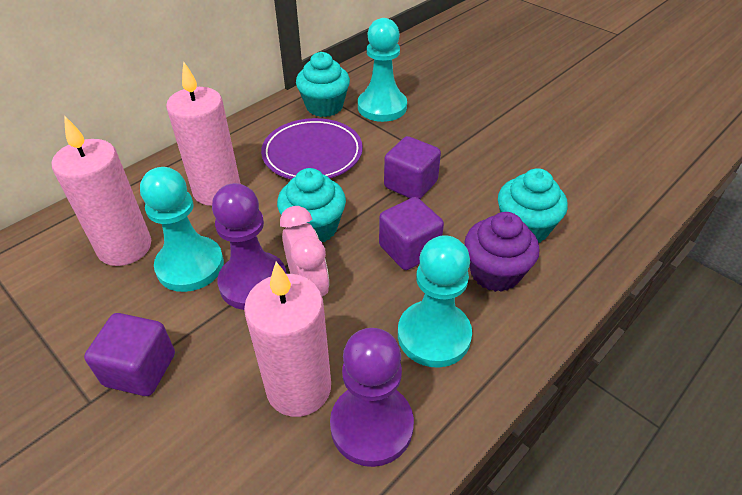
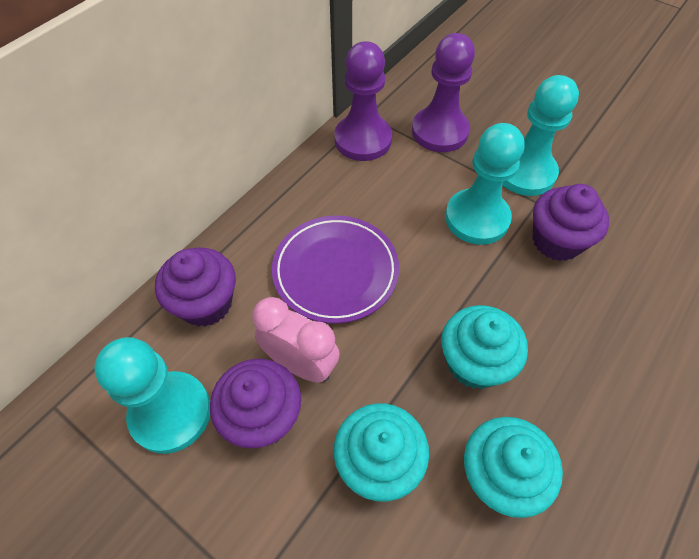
pink candle: [52,115,151,266] [166,61,241,206] [244,262,331,417] = 3 -> none = 0
purple cube: [84,313,175,396] [379,197,444,270] [384,136,441,199] = 3 -> none = 0
purple cupcake: [464,212,540,292] = 1 -> [155,248,236,327] [210,359,301,448] [532,184,609,261] = 3

